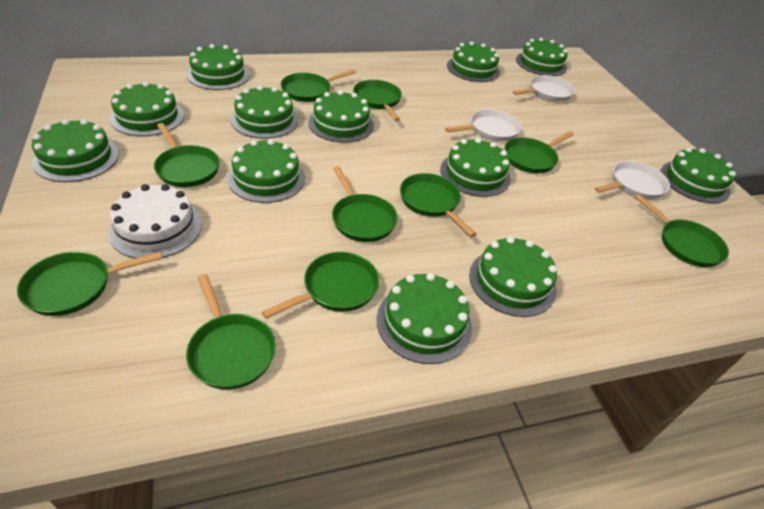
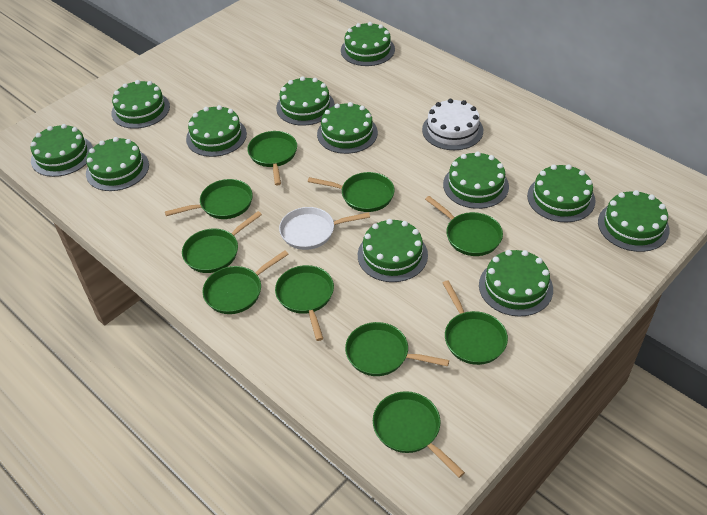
white pan: [445,109,522,141] [513,75,575,102] [595,161,670,199] = 3 -> [279,207,370,250] = 1

